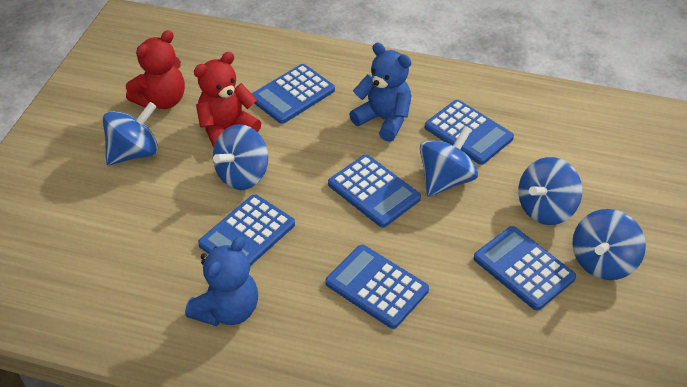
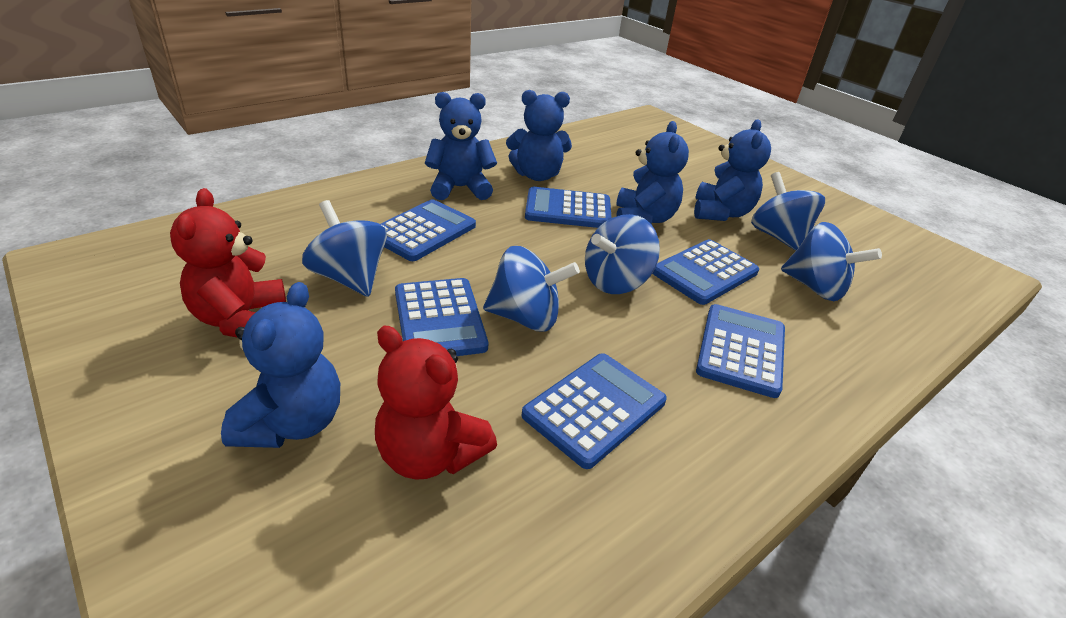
blue teddy bear: [185,236,258,326] [349,43,411,142] = 2 -> [221,282,340,448] [425,92,497,200] [506,90,572,181] [616,121,689,224] [694,119,771,221] = 5

